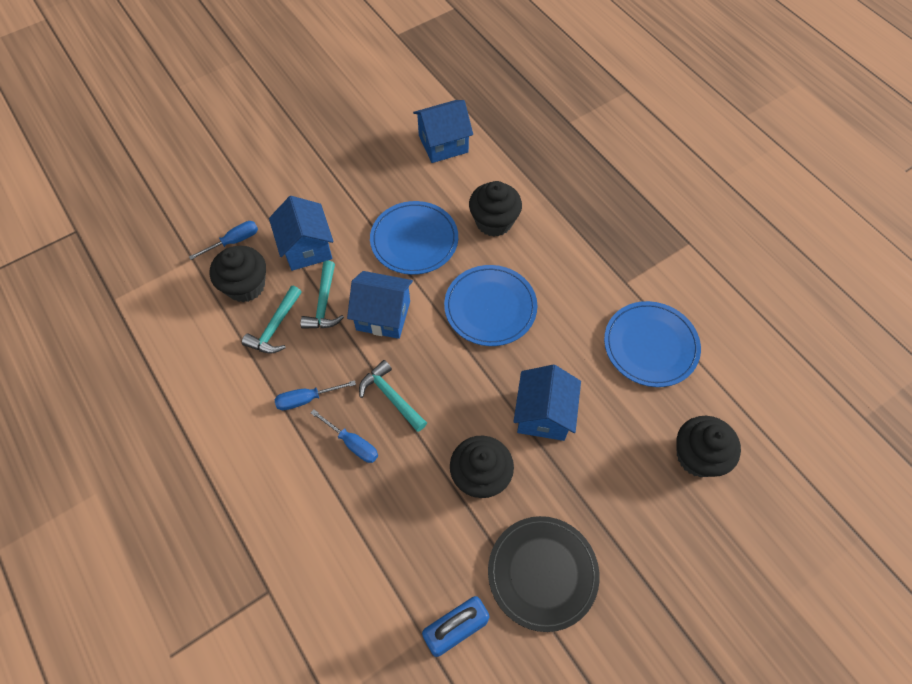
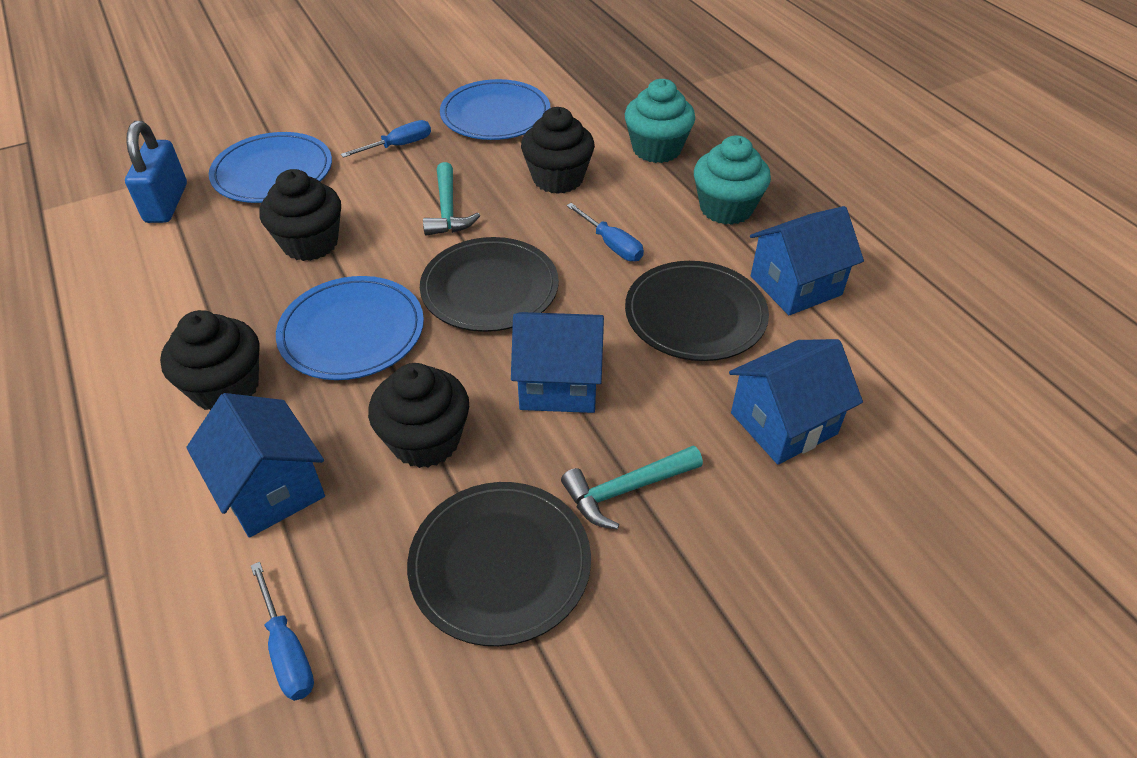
black plate: [488,516,600,632] = 1 -> [407,482,591,646] [420,237,559,332] [625,261,769,361] = 3
turquoise cupcake: none = 0 -> [625,79,695,163] [694,135,771,225] = 2
turquoise hammer: [242,286,302,353] [300,261,344,329] [359,360,427,432] = 3 -> [423,162,480,235] [561,445,703,530] = 2

